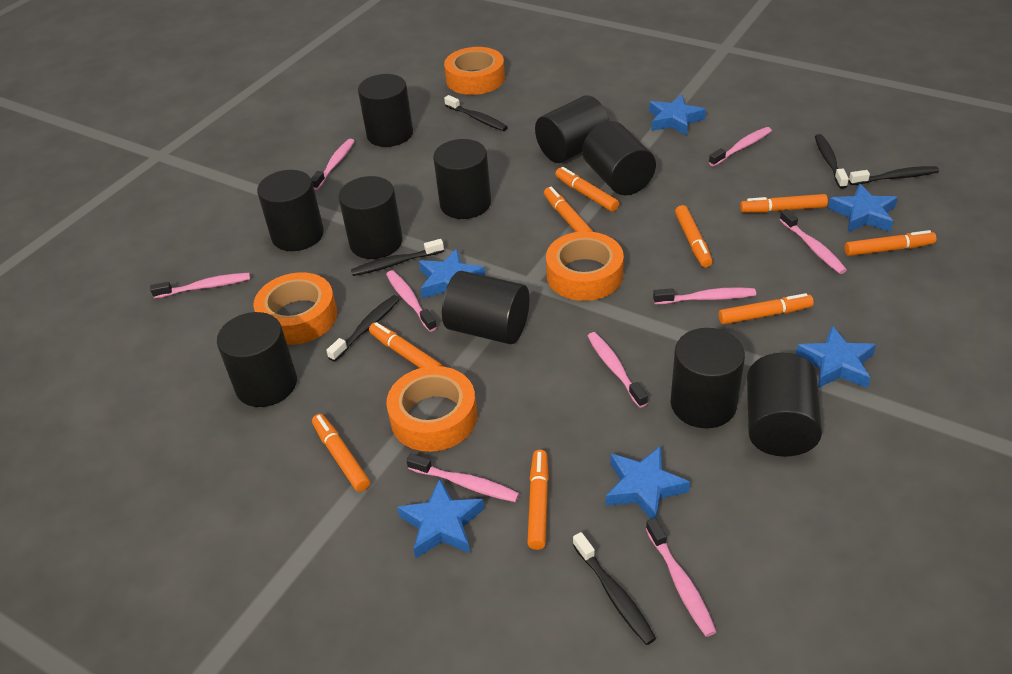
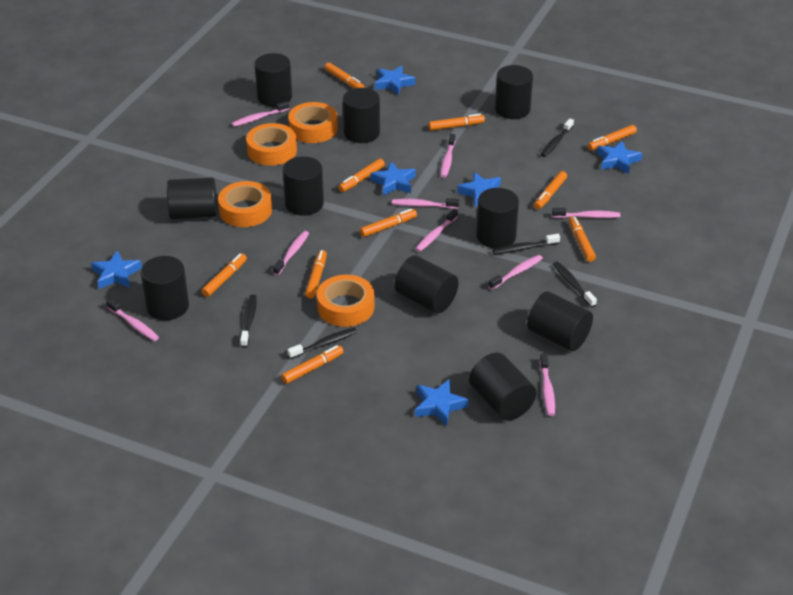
black toothbrush: [326,295,400,362] [351,239,444,276] [444,95,508,131] [573,532,656,645] [815,134,849,189] [849,166,939,185] = 6 -> [240,294,257,348] [287,328,357,359] [492,234,560,255] [540,119,574,157] [553,262,597,307] = 5
orange marker: [312,414,370,492] [369,322,442,368] [527,450,549,550] [544,187,593,232] [555,167,619,212] [675,205,713,268] [718,293,814,325] [740,194,828,213] [844,230,936,256] = 9 -> [201,253,247,297] [281,345,344,384] [305,250,327,298] [324,62,364,89] [338,159,385,192] [360,208,417,237] [428,114,485,130] [534,171,567,209] [569,216,596,262] [588,125,637,150] = 10

